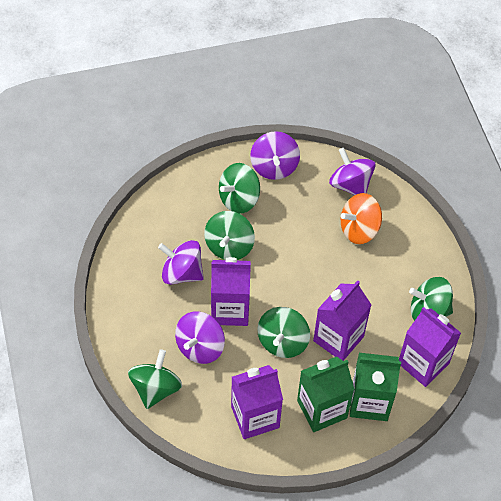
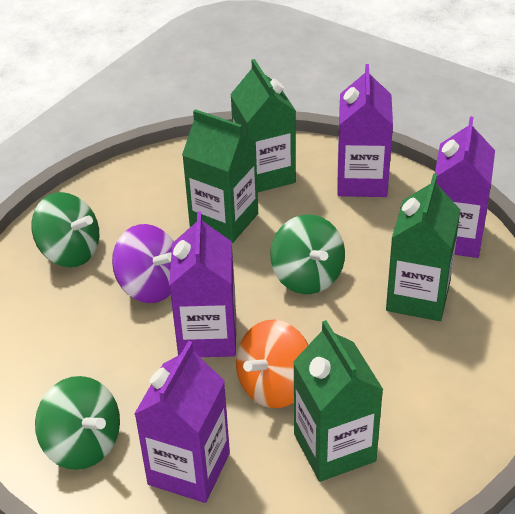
green carton: [297,356,354,432] [350,353,401,421] = 2 -> [182,109,258,243] [230,59,296,192] [293,320,383,482] [386,174,460,321] = 4
green spinning top: [128,349,182,409] [204,211,255,260] [219,163,260,214] [257,307,310,358] [409,277,453,321] = 5 -> [31,192,99,267] [35,376,120,470] [270,215,345,294] = 3
purple spinning top: [158,240,204,285] [175,311,225,364] [250,131,300,180] [329,148,375,195] = 4 -> [112,224,174,303] = 1

